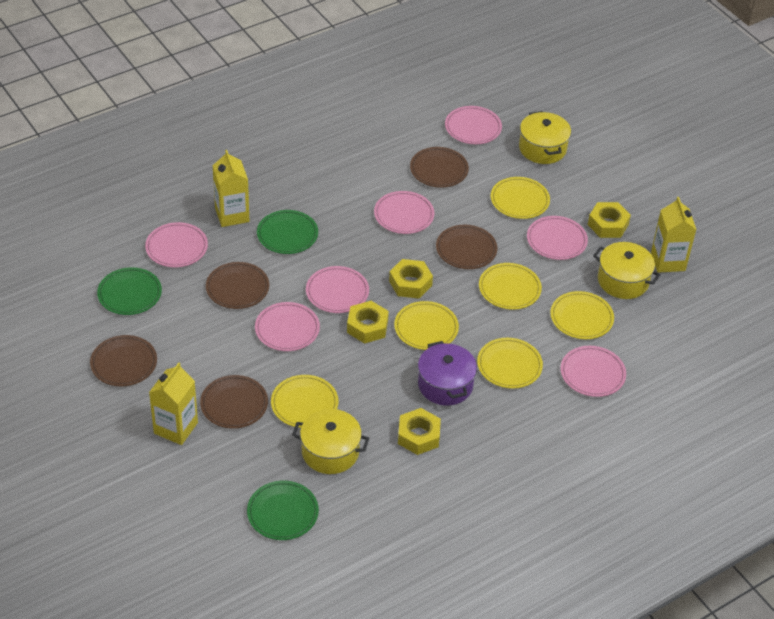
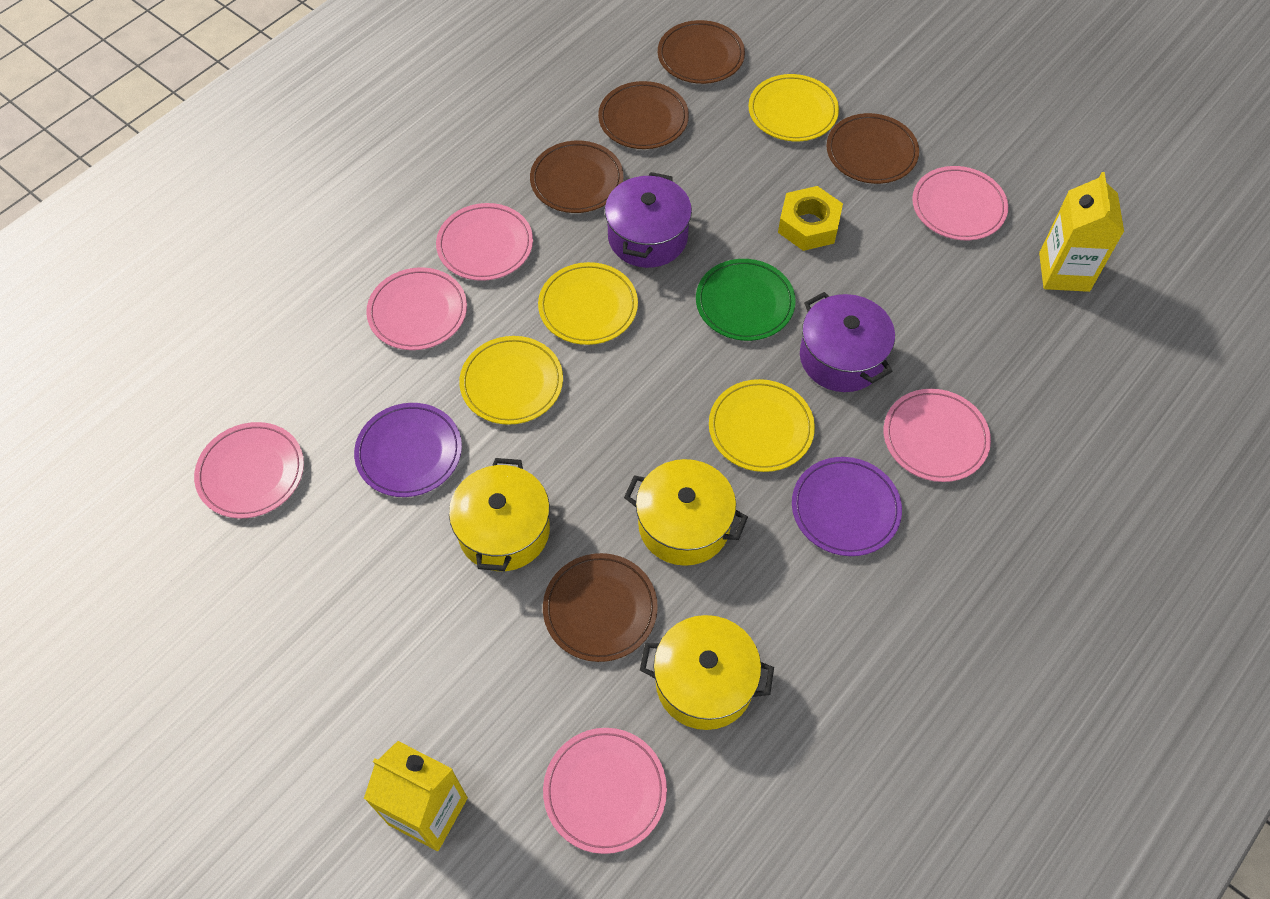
green plate: [97,267,162,315] [247,480,319,540] [257,210,318,254] = 3 -> [696,259,796,341] = 1
pink plate: [145,222,208,267] [255,302,320,351] [306,266,369,313] [374,191,434,234] [445,106,502,144] [527,216,588,260] [560,346,626,397] = 7 -> [194,422,304,518] [366,267,467,350] [436,203,533,281] [543,728,667,854] [884,389,991,482] [912,166,1008,240] = 6
purple plate: none = 0 -> [354,403,462,497] [792,457,902,556] = 2
purple pot: [418,341,477,405] = 1 -> [605,172,692,268] [800,292,895,392] = 2
yellow carton: [149,363,198,445] [212,150,249,227] [651,197,697,273] = 3 -> [364,741,468,851] [1039,172,1124,292] = 2
yellow nut: [347,301,389,344] [389,259,433,299] [398,408,441,455] [588,202,631,238] = 4 -> [778,186,843,251] = 1
yellow plate: [271,375,338,428] [394,301,459,350] [477,338,543,389] [479,263,542,310] [490,177,550,219] [550,291,614,339] = 6 -> [459,336,563,425] [538,262,638,345] [709,379,815,472] [748,74,839,141] = 4

